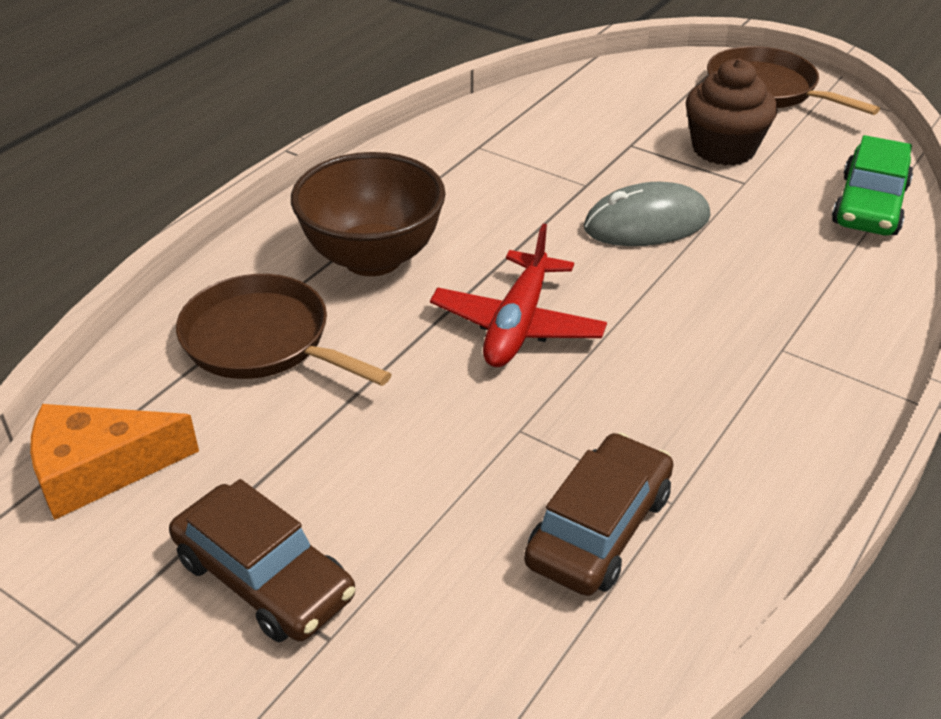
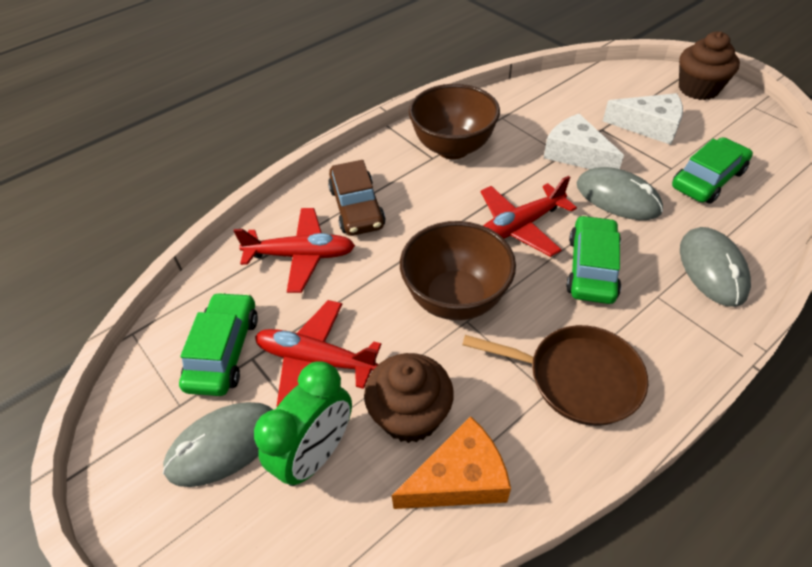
brown bowl: [291,152,445,276] = 1 -> [400,221,516,320] [409,84,500,159] = 2
brown car: [169,479,355,642] [524,433,673,596] = 2 -> [328,160,386,236] = 1
brown cupcake: [686,59,777,166] = 1 -> [364,353,454,443] [679,31,740,100] = 2
brown pan: [176,274,392,386] [707,46,880,115] = 2 -> [462,325,648,426] = 1
green car: [832,135,913,235] = 1 -> [179,292,258,396] [566,215,621,304] [672,137,753,204] = 3
green clock: none = 0 -> [254,362,352,486] = 1
grey mouse: [584,182,710,246] = 1 -> [163,402,273,487] [577,167,663,220] [680,227,751,307] = 3
red plane: [430,224,607,367] = 1 -> [234,208,355,293] [255,300,381,406] [481,176,577,257] = 3
white cheese: none = 0 -> [544,114,624,169] [603,93,683,145] = 2

